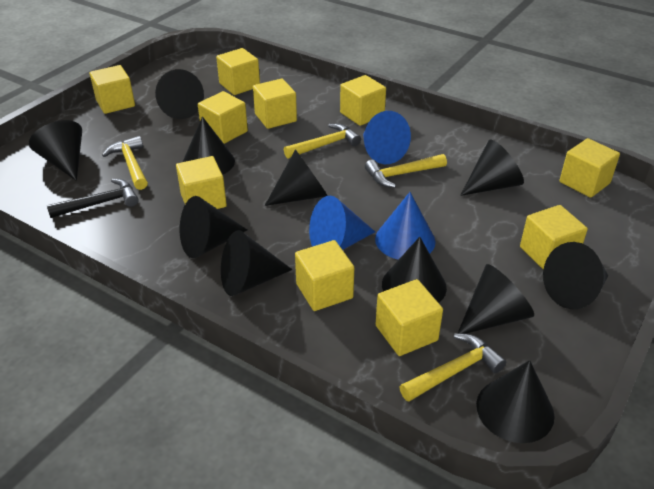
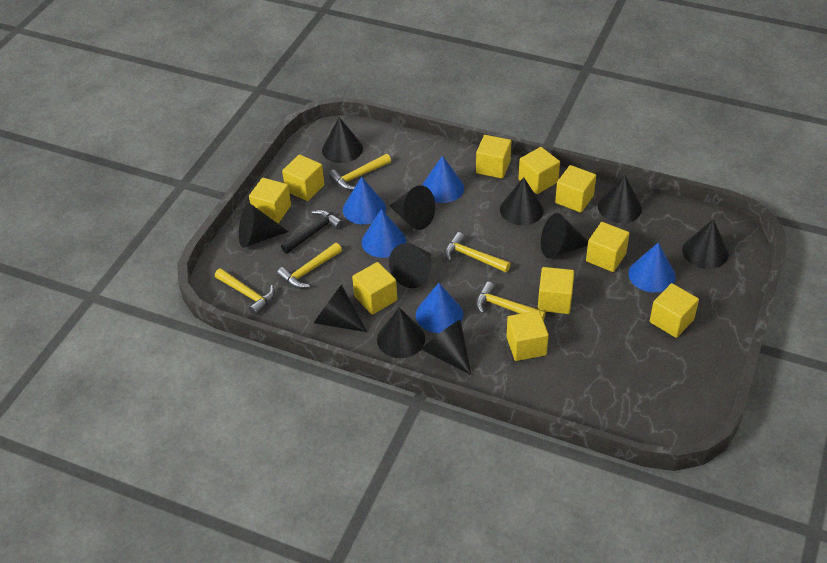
blue cone: [309,196,375,250] [363,111,411,164] [375,192,436,260] = 3 -> [343,177,386,225] [362,209,406,258] [416,283,463,333] [422,156,464,203] [628,243,675,293] = 5
yellow hammer: [102,136,148,190] [284,123,361,159] [365,154,447,188] [400,334,506,402] = 4 -> [215,268,275,315] [277,243,342,288] [329,154,391,190] [445,232,511,272] [476,282,546,320] = 5

